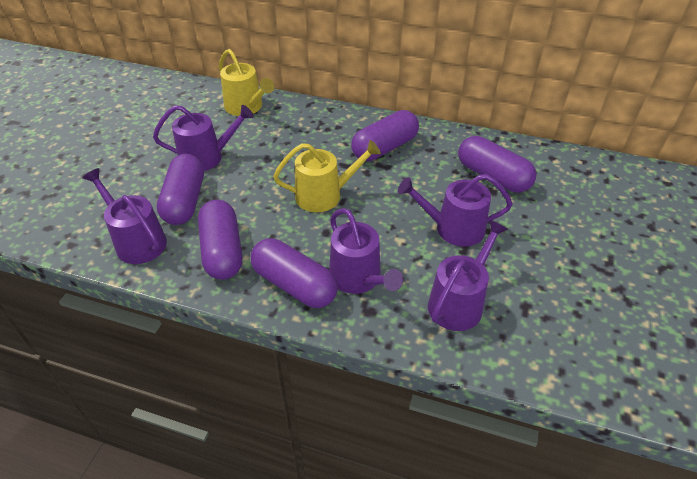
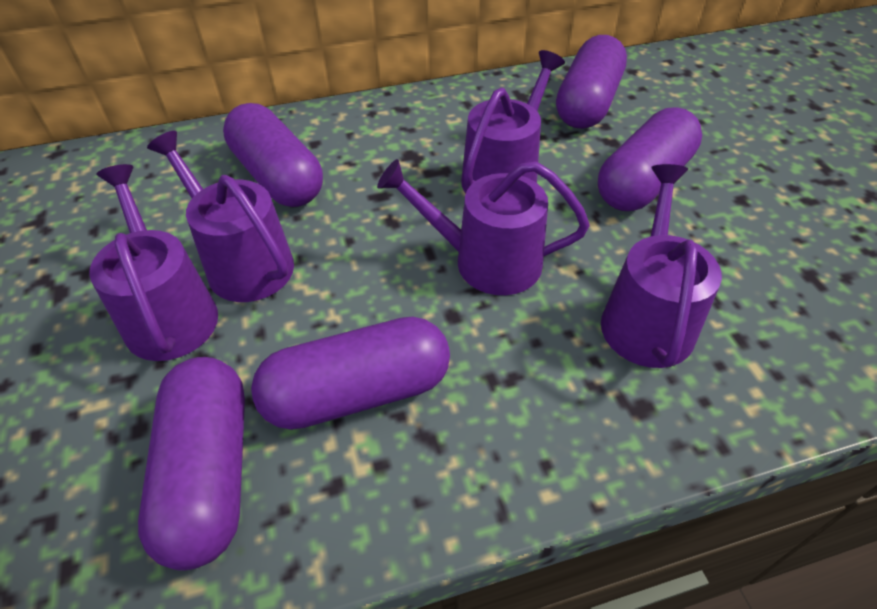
yellow watering can: [219,49,274,116] [273,140,381,212] = 2 -> none = 0

